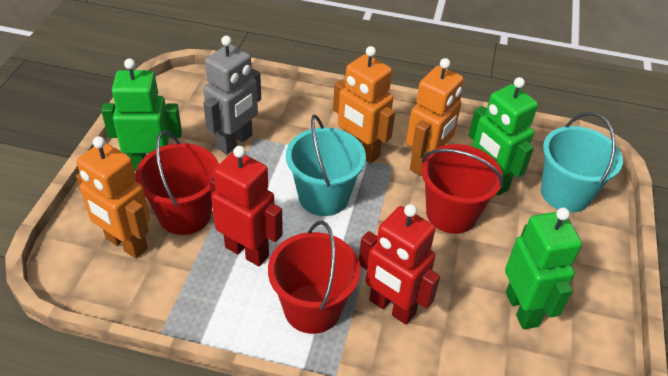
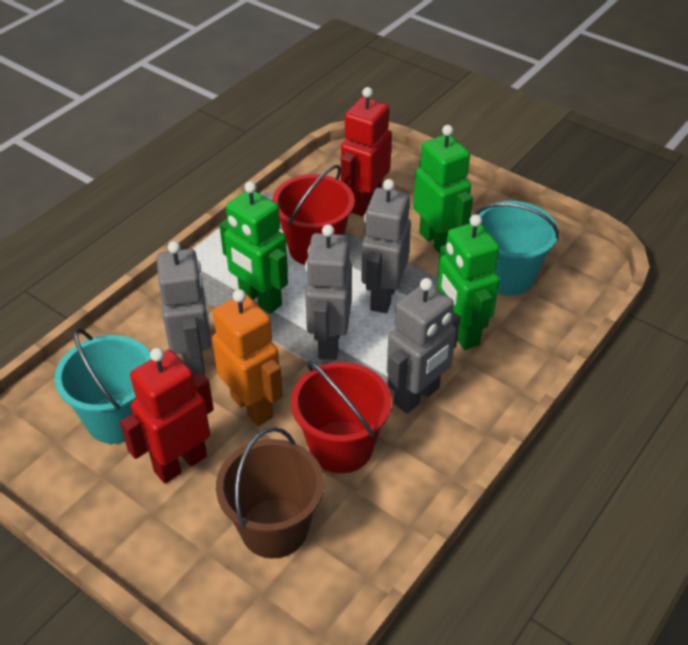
brown bucket: none = 0 -> [216,427,324,559] = 1
grey robot: [203,36,261,154] = 1 -> [157,241,211,376] [305,224,352,360] [361,179,411,313] [387,278,460,414] = 4
orange robot: [76,136,150,259] [333,46,395,164] [406,58,463,176] = 3 -> [212,289,283,426] = 1
red bucket: [135,130,219,235] [268,221,361,334] [421,144,503,234] = 3 -> [272,165,355,265] [291,360,391,473] = 2

